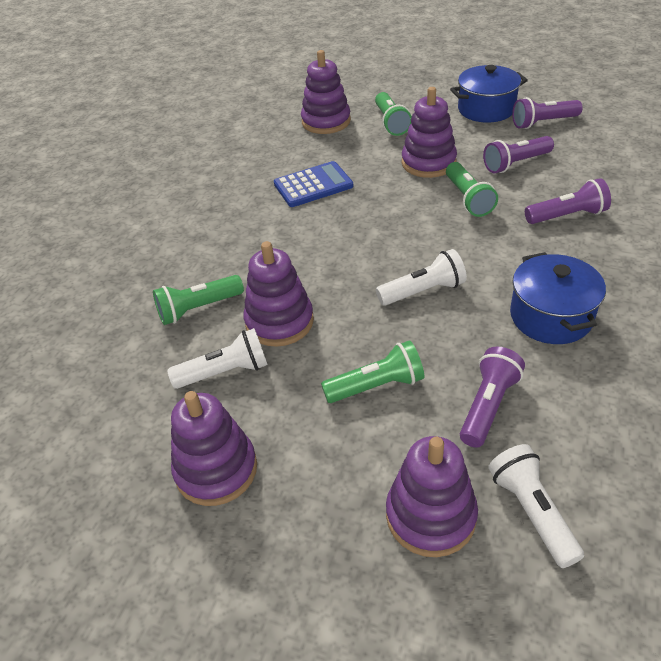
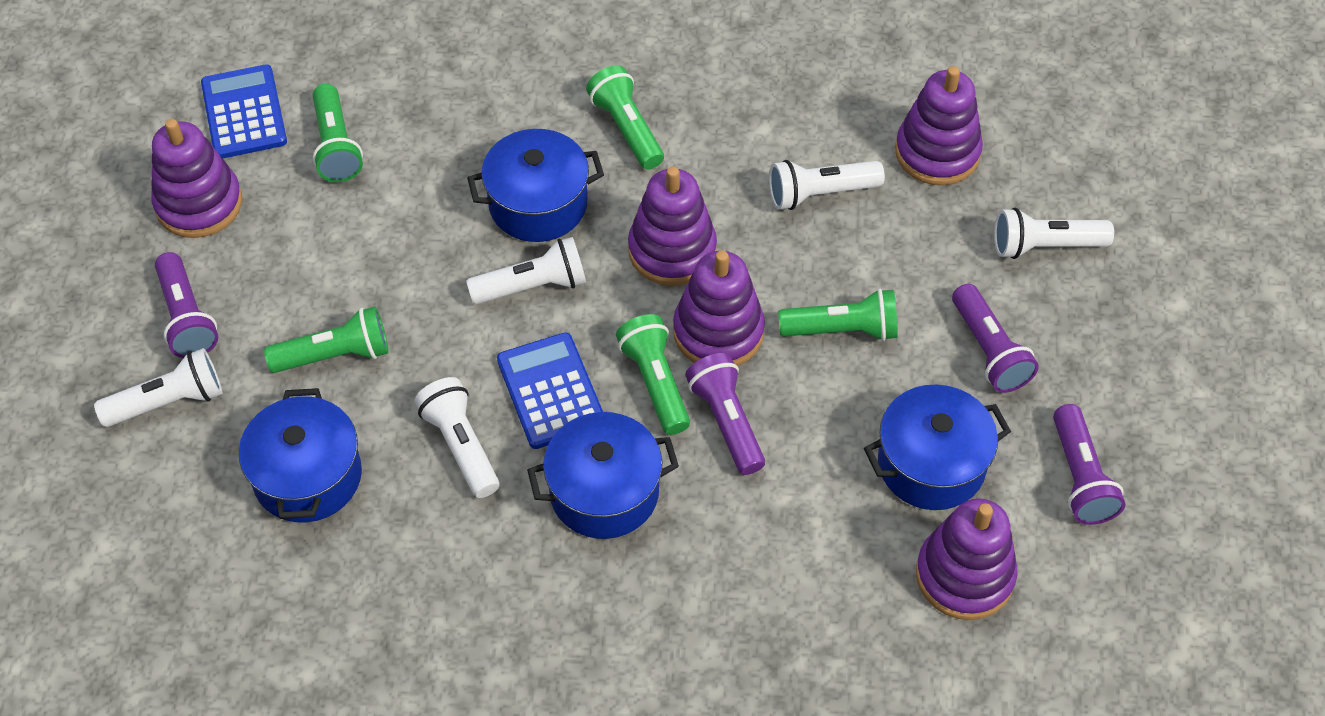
blue calculator: [274,161,353,207] = 1 -> [201,64,287,158] [497,332,603,449] = 2
blue pot: [450,65,528,123] [510,252,606,344] = 2 -> [239,388,362,523] [467,129,604,242] [527,412,679,539] [864,385,1011,510] = 4
green flashlight: [153,275,244,325] [321,341,424,403] [375,92,412,136] [446,162,498,217] = 4 -> [264,306,389,373] [313,84,363,182] [586,65,664,170] [616,314,690,435] [778,289,898,341] = 5
white flashlight: [167,328,268,389] [376,249,467,306] [488,444,584,568] = 3 -> [94,348,223,427] [414,377,500,498] [466,237,586,304] [769,160,885,210] [994,208,1114,259] = 5

